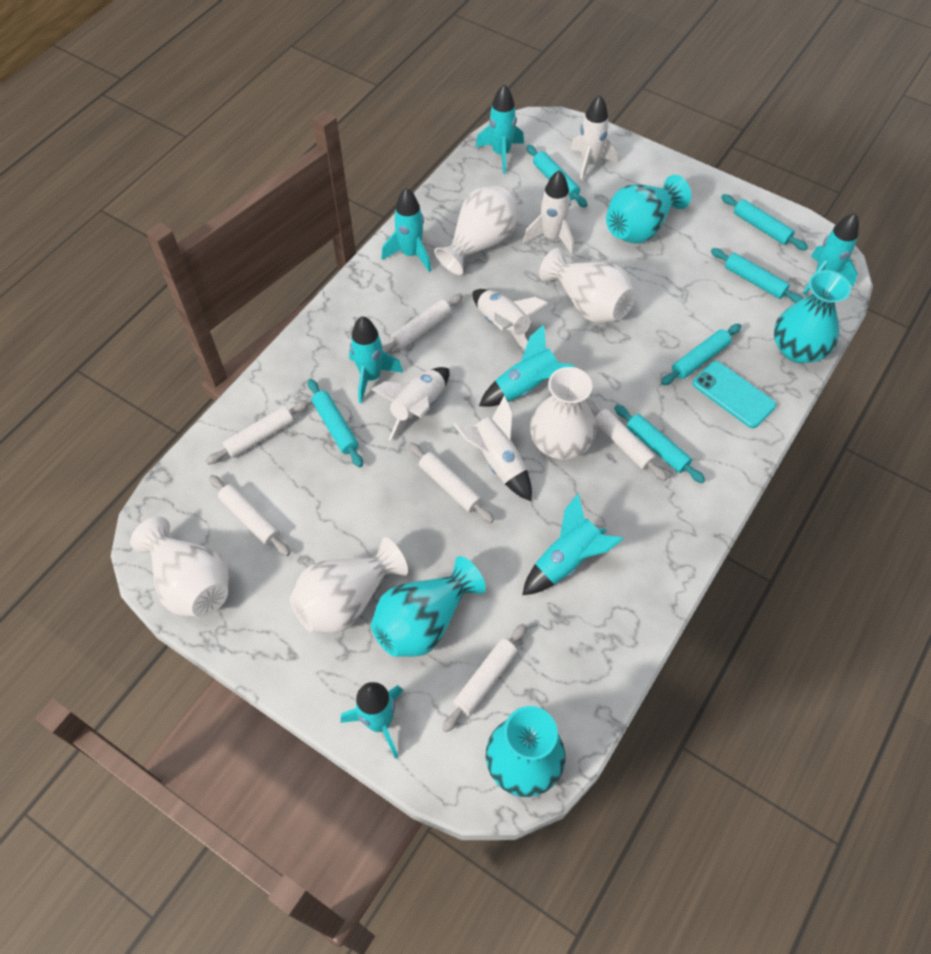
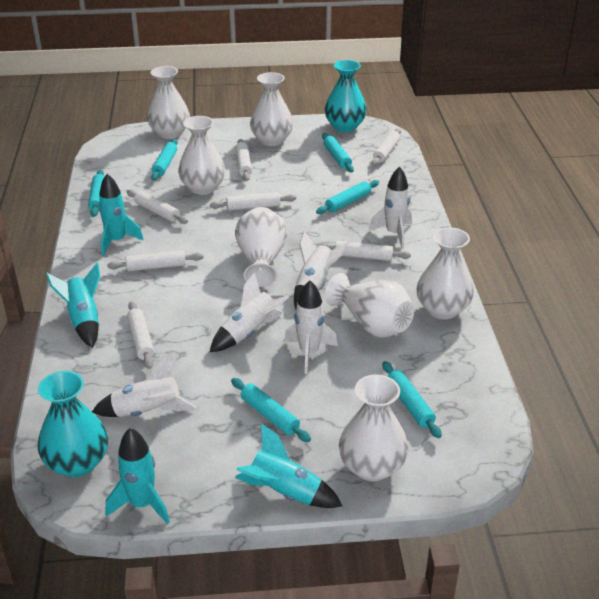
turquoise phone: [693,361,776,428] = 1 -> none = 0
turquoise rocket: [340,682,403,759] [349,316,403,404] [381,188,431,272] [476,84,524,174] [479,325,574,407] [522,494,623,595] [803,213,859,295] = 7 -> [46,263,100,348] [98,174,144,256] [106,428,170,524] [235,423,342,508] = 4
turquoise vase: [371,556,486,657] [486,706,566,797] [606,175,691,244] [774,270,851,363] = 4 -> [38,371,108,477] [325,60,367,132] = 2
white rolling pin: [206,400,309,465] [209,475,290,556] [382,294,463,354] [408,443,494,523] [442,624,527,732] [584,399,668,481] = 6 -> [107,250,204,271] [127,189,188,224] [127,301,154,369] [210,192,296,211] [235,139,252,181] [318,241,411,261] [372,128,401,166] = 7
white vase: [130,517,229,617] [290,537,408,633] [434,186,517,275] [530,367,597,460] [539,248,635,323] = 5 -> [147,66,190,139] [178,116,225,195] [235,207,287,287] [250,72,293,146] [325,273,414,338] [339,374,408,481] [417,227,474,319] = 7

